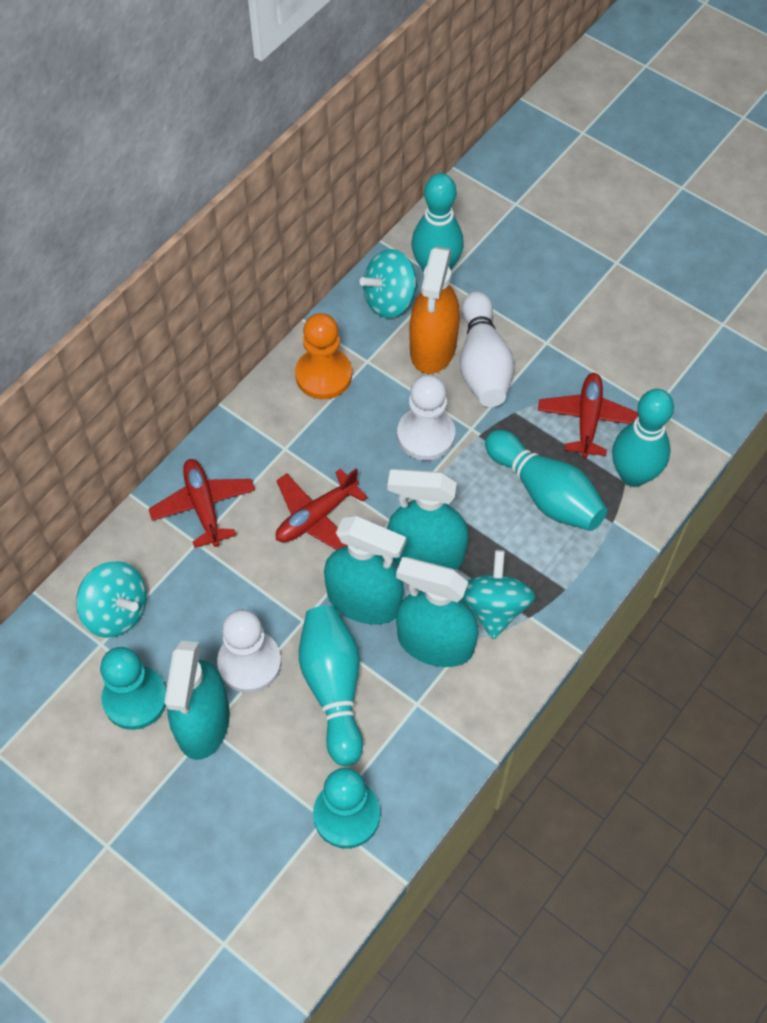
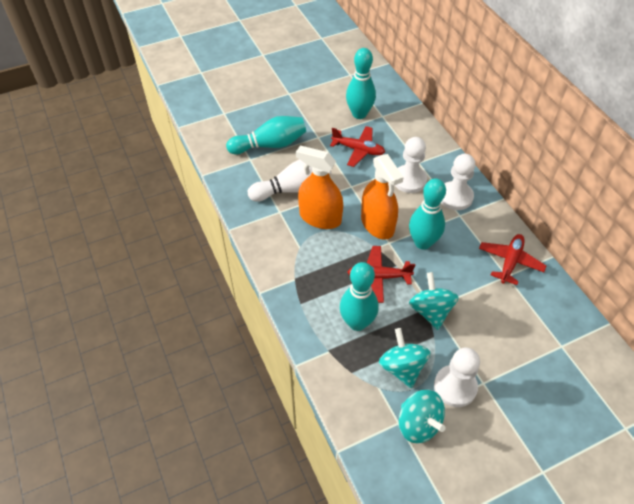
orange pawn: [295,313,352,399] = 1 -> none = 0
orange spray bottle: [410,246,460,374] = 1 -> [296,145,343,229] [361,154,404,240] = 2
turquoise pawn: [100,647,166,730] [313,768,380,849] = 2 -> none = 0
turquoise spray bottle: [164,641,230,760] [324,516,406,624] [387,469,469,570] [396,557,479,667] = 4 -> none = 0
white pawn: [217,610,281,693] [397,375,455,461] = 2 -> [395,137,427,193] [434,347,480,407] [441,154,475,210] = 3

